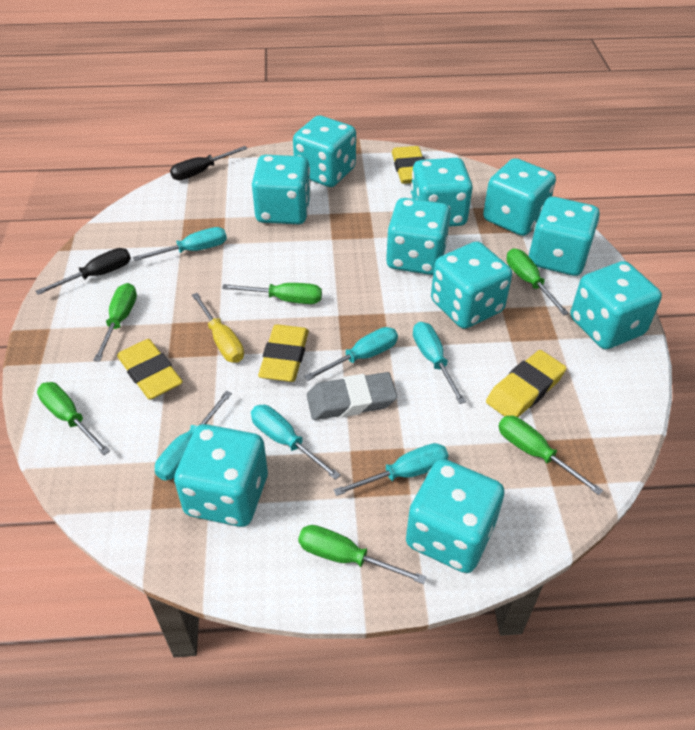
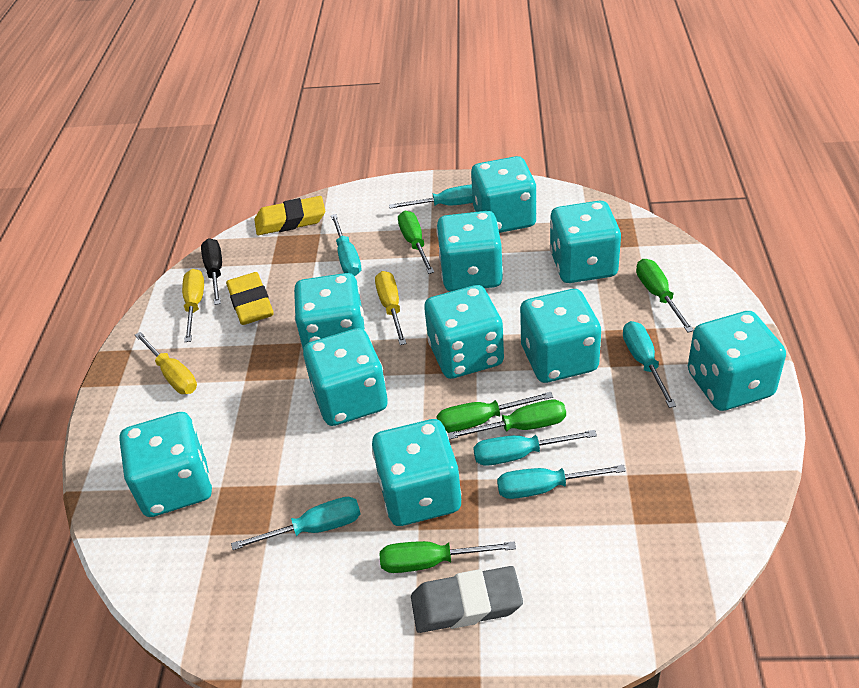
black screwdriver: [35,248,131,295] [170,146,248,180] = 2 -> [201,238,222,305] = 1
green screwdriver: [37,382,110,455] [93,283,137,362] [222,283,322,304] [298,525,426,584] [498,416,603,495] [506,249,569,315] = 6 -> [380,541,516,573] [398,211,434,274] [436,392,553,433] [448,400,566,439] [636,259,694,332] = 5
yellow eraser: [117,339,183,400] [258,324,309,382] [392,146,425,184] [486,350,567,417] = 4 -> [226,272,273,325] [254,196,325,235] = 2
yellow screwdriver: [192,293,244,363] = 1 -> [135,332,197,394] [182,269,204,342] [375,271,406,345] = 3

